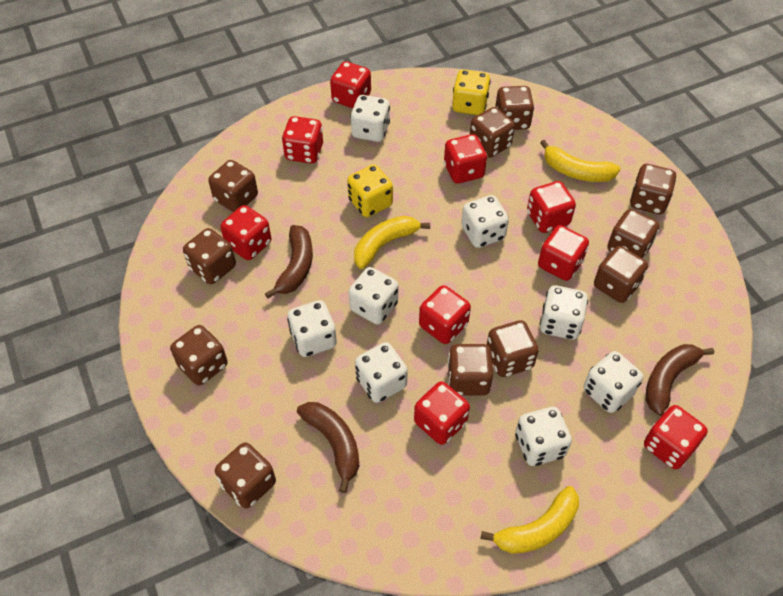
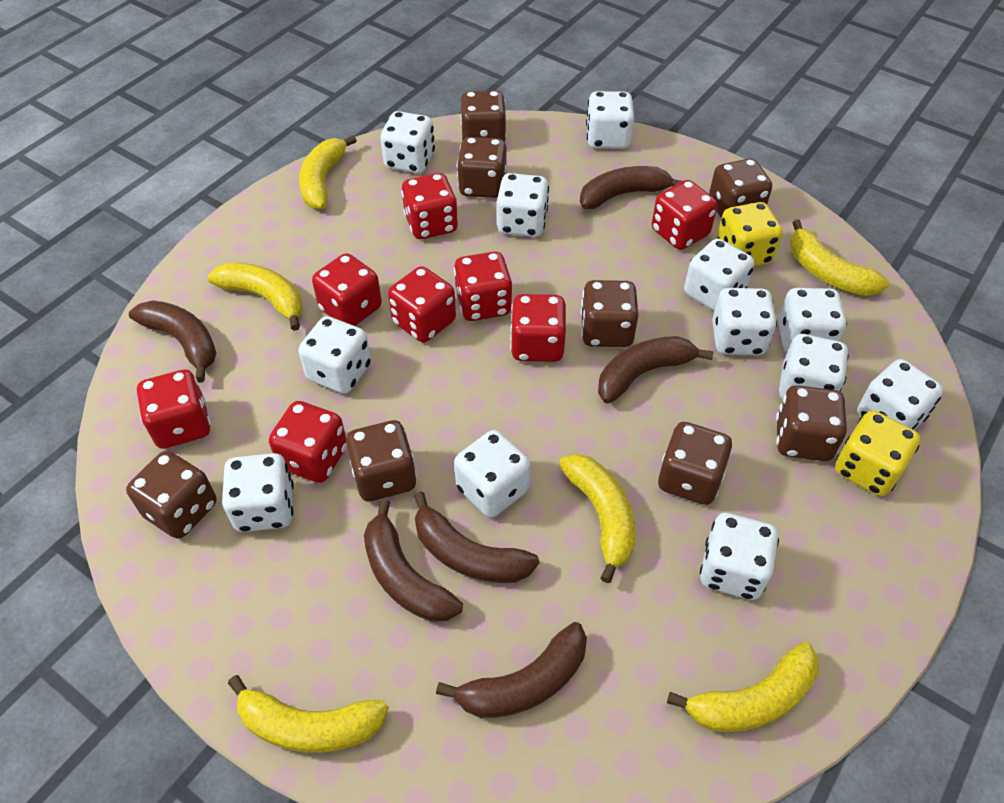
brown banana: [265,225,313,298] [297,402,359,493] [646,344,714,416] = 3 -> [129,300,217,383] [364,499,463,622] [414,491,539,583] [436,622,587,718] [580,166,682,209] [598,336,714,404] = 6
brown dice: [170,325,228,385] [183,228,236,284] [208,160,258,212] [215,442,276,509] [447,344,493,396] [470,107,515,158] [487,320,539,377] [495,86,535,130] [594,246,648,303] [608,209,659,259] [630,164,677,214] = 11 -> [126,451,217,539] [346,420,417,501] [457,137,507,198] [460,90,507,141] [581,280,638,347] [658,422,733,505] [709,158,772,218] [776,385,847,461] = 8
red dice: [220,205,272,260] [282,116,323,164] [330,61,371,108] [414,381,470,445] [419,285,471,344] [444,134,487,184] [527,181,576,233] [538,225,589,281] [644,405,708,469] = 9 -> [137,369,211,449] [269,401,347,483] [312,253,382,326] [388,266,456,342] [401,173,458,239] [454,251,513,321] [510,294,566,362] [652,180,717,250] = 8
white dice: [287,300,337,357] [348,267,398,324] [350,95,390,142] [355,342,408,403] [461,195,509,248] [515,407,572,466] [539,285,588,340] [584,351,643,413] = 8 -> [222,453,294,532] [298,316,371,394] [380,111,435,173] [454,430,531,518] [497,173,549,237] [586,91,634,149] [684,239,754,311] [700,513,779,600] [712,288,777,355] [778,288,847,353] [779,334,849,399] [857,359,943,430] = 12
yellow banana: [354,216,430,269] [481,486,579,554] [540,140,620,182] = 3 -> [207,263,303,331] [228,675,389,753] [299,135,357,209] [559,454,635,583] [667,642,819,732] [790,220,889,296] = 6

